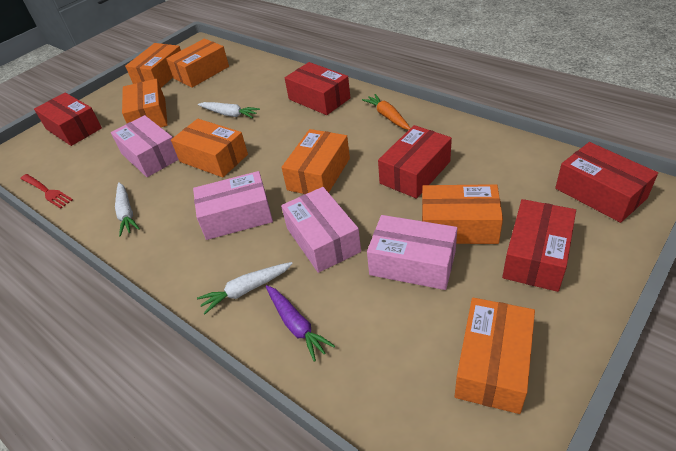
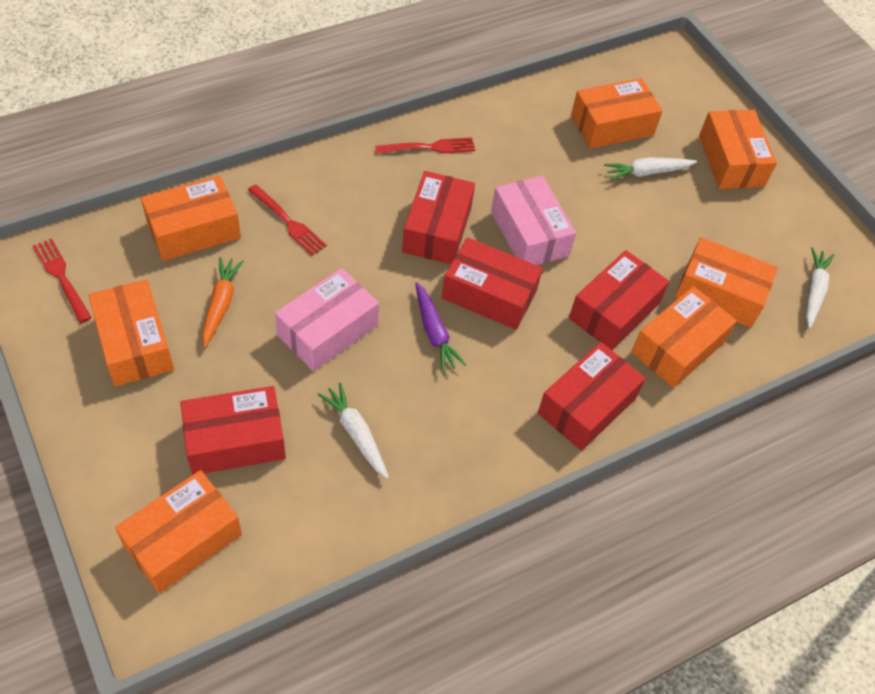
pink box: [111,115,179,177] [193,171,273,240] [281,187,361,273] [367,215,457,290] = 4 -> [275,268,379,371] [491,176,576,265] = 2
red fork: [20,174,73,209] = 1 -> [33,238,92,323] [248,184,327,255] [375,137,475,154] = 3

